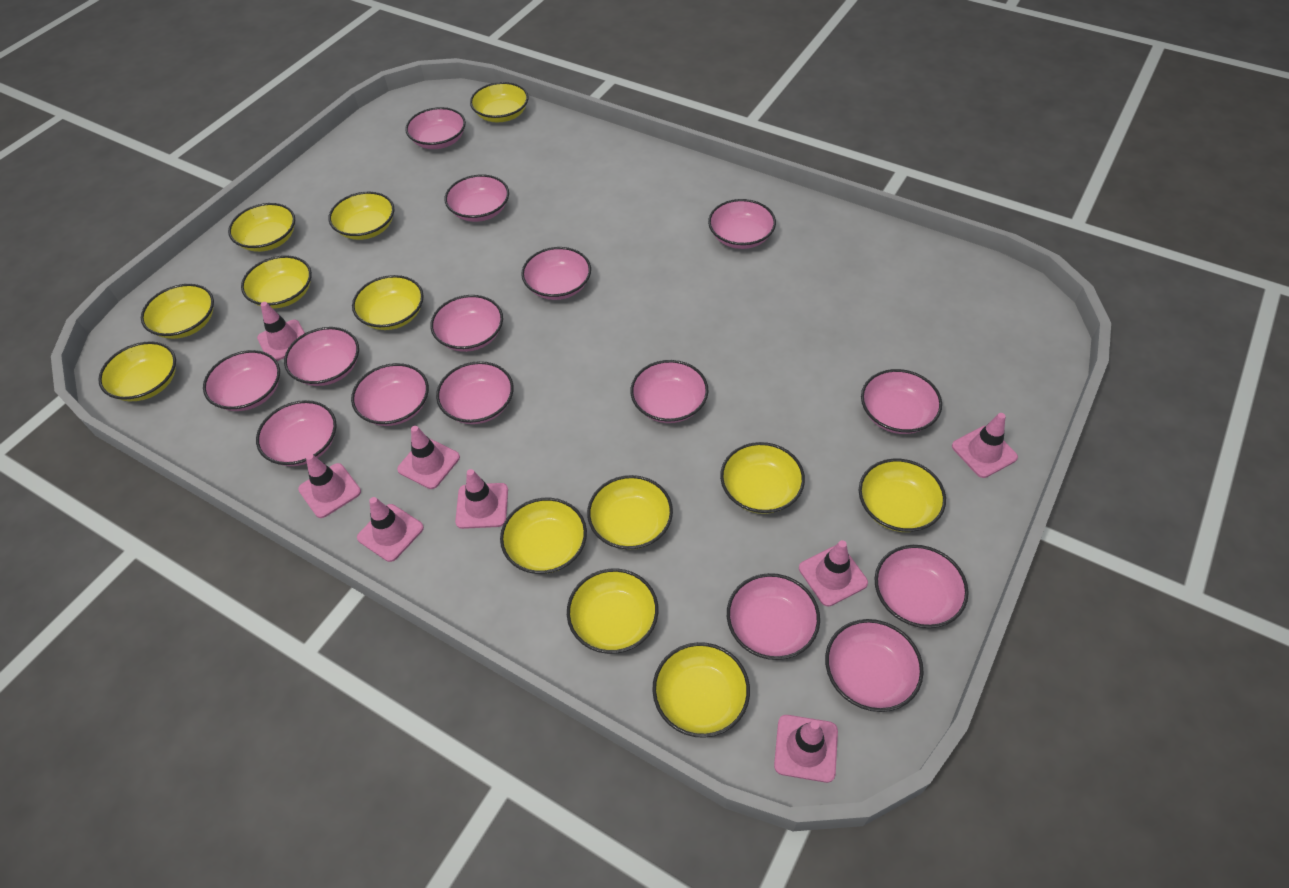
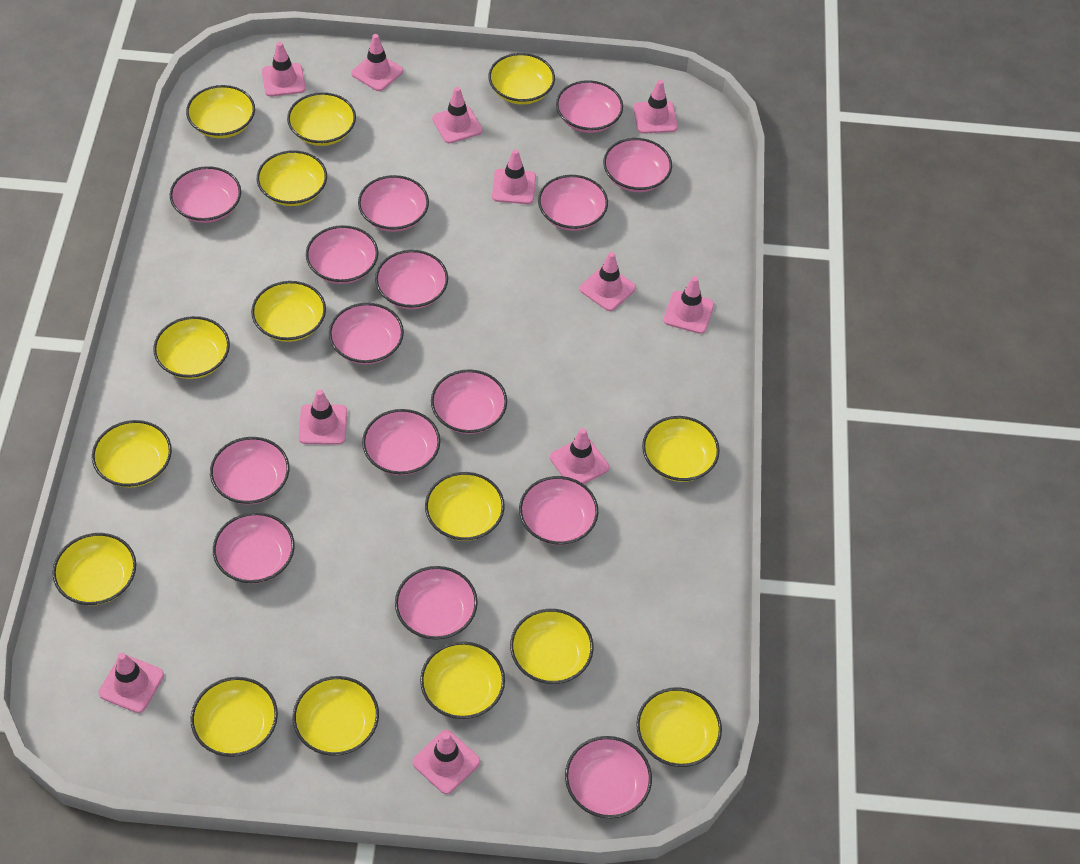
pink traffic cone: [257,302,305,361] [298,454,361,518] [357,497,424,562] [397,426,460,489] [455,469,508,529] [774,715,838,783] [799,540,868,607] [952,413,1018,478] = 8 -> [99,653,164,713] [262,42,306,97] [299,389,347,445] [351,34,403,91] [413,730,480,794] [432,87,482,144] [492,149,536,204] [550,428,609,484] [580,252,636,311] [633,80,678,134] [663,276,714,334] = 11
yellow bowl: [98,341,176,401] [141,284,214,339] [228,203,295,252] [241,255,312,308] [329,192,394,240] [352,275,424,330] [470,82,529,123] [500,498,587,574] [567,568,658,654] [587,475,673,550] [652,642,750,738] [720,442,805,514] [859,459,946,532] = 13 -> [53,533,136,605] [92,420,172,487] [153,316,230,379] [186,85,255,138] [191,677,278,757] [251,281,326,342] [257,150,327,206] [287,92,356,146] [293,676,379,756] [420,641,505,719] [425,472,505,541] [488,53,555,105] [510,609,594,684] [636,687,722,767] [642,416,720,482] = 15

